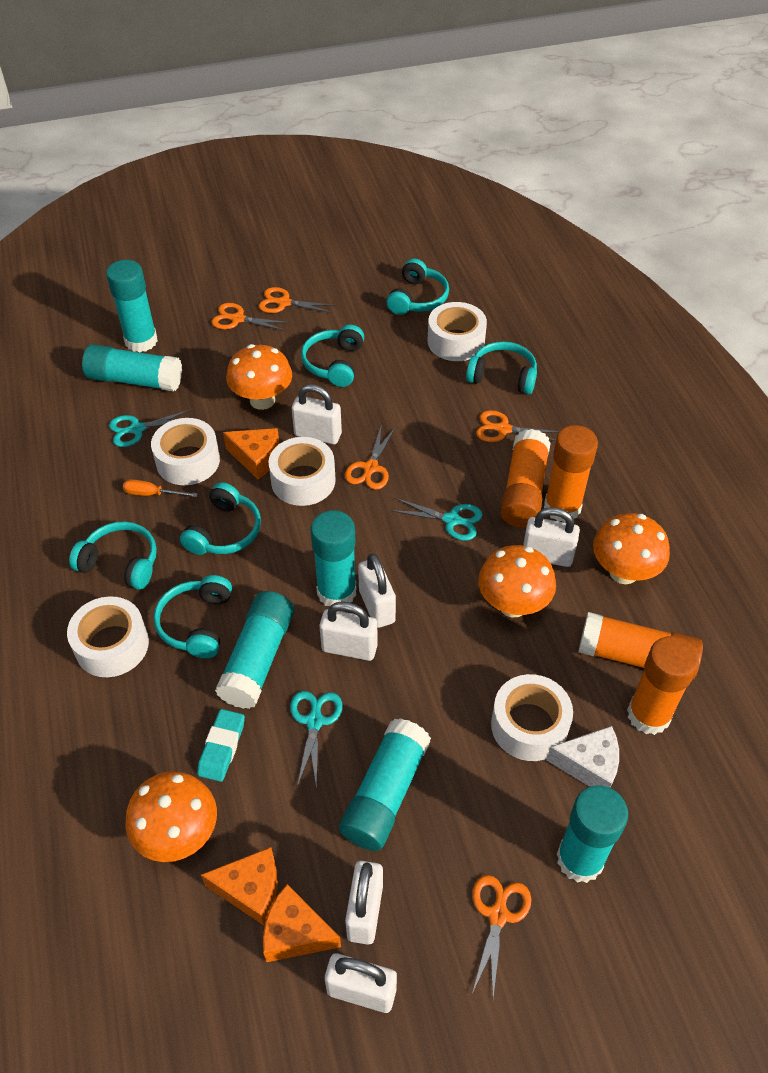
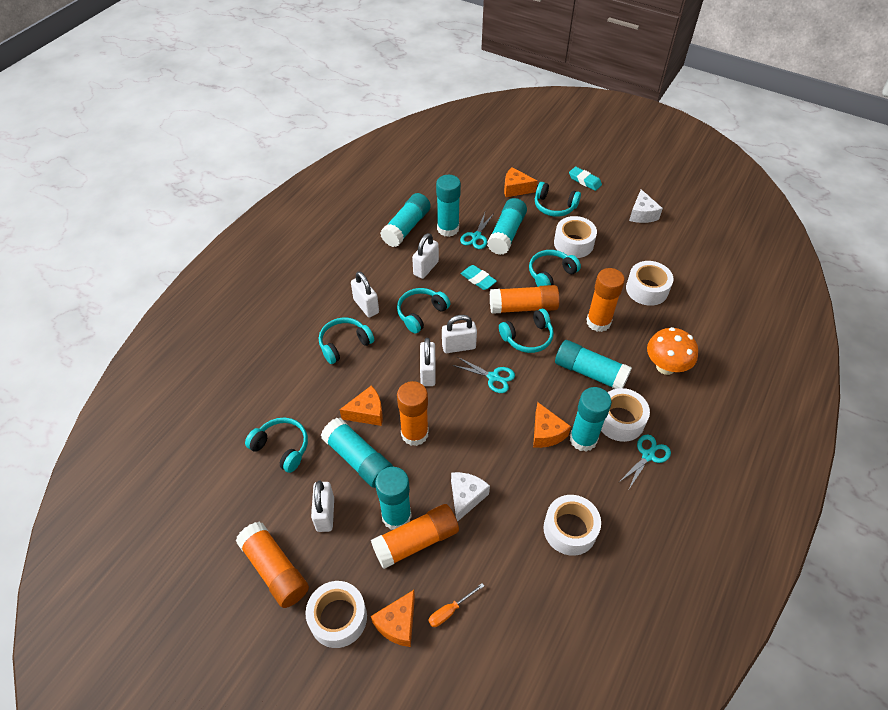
orange cheese: [201,847,278,925] [223,428,279,479] [263,884,341,962] = 3 -> [339,385,383,426] [371,590,415,647] [504,167,538,197] [533,402,571,448] = 4
orange glue stick: [500,429,551,528] [544,425,598,522] [578,612,703,681] [627,636,699,735] = 4 -> [236,521,309,608] [371,504,459,569] [397,381,429,446] [490,285,560,314] [586,268,625,332] = 5
orange mushroom: [125,771,217,862] [226,344,292,410] [478,545,556,617] [593,513,670,584] = 4 -> [647,327,698,375] = 1
orange scissors: [211,303,290,331] [258,287,334,313] [345,424,396,490] [472,875,531,998] [476,410,560,442] = 5 -> none = 0
turquoise eraser: [197,709,245,782] = 1 -> [461,265,497,290] [569,167,602,191] = 2
turquoise glue stick: [82,344,182,391] [106,260,158,352] [215,591,294,709] [310,510,356,606] [339,718,431,851] [557,785,628,883] = 6 -> [321,418,393,488] [375,467,412,530] [380,193,431,247] [436,175,461,237] [487,198,527,255] [555,340,632,389] [570,387,612,452] = 7
white cheese: [547,726,619,788] = 1 -> [451,472,490,522] [629,189,663,223] = 2
white padlock: [292,384,342,444] [320,602,378,661] [325,953,397,1013] [345,861,383,945] [358,553,396,628] [523,507,580,567] = 6 -> [311,481,334,532] [351,271,379,318] [412,233,439,279] [420,338,436,386] [442,315,477,353] = 5

